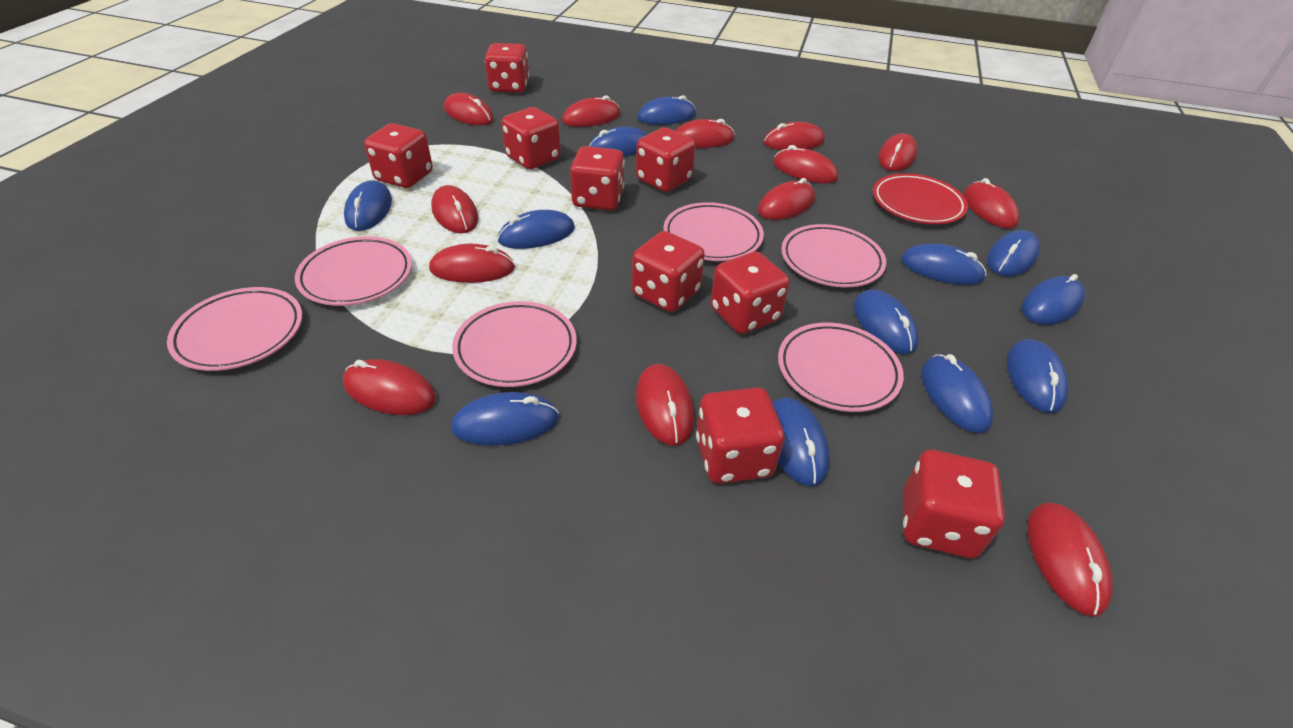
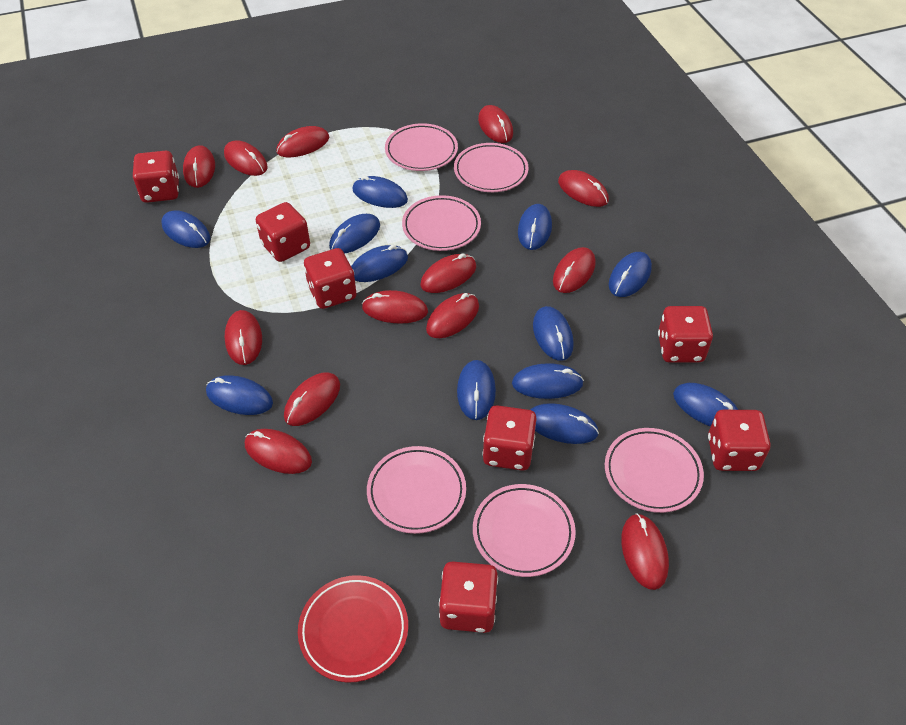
red dice: [364,123,433,188] [485,43,529,93] [502,107,561,169] [570,146,625,210] [632,231,705,312] [636,127,696,192] [696,387,785,484] [711,252,790,334] [903,450,1005,558] = 9 -> [133,150,179,203] [256,202,310,262] [304,248,356,309] [439,561,498,633] [482,405,537,471] [658,306,713,363] [708,410,771,471] = 7

